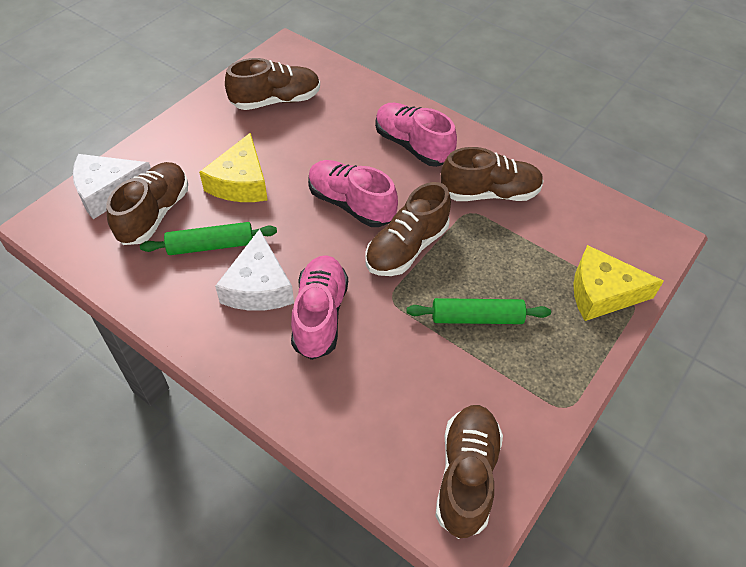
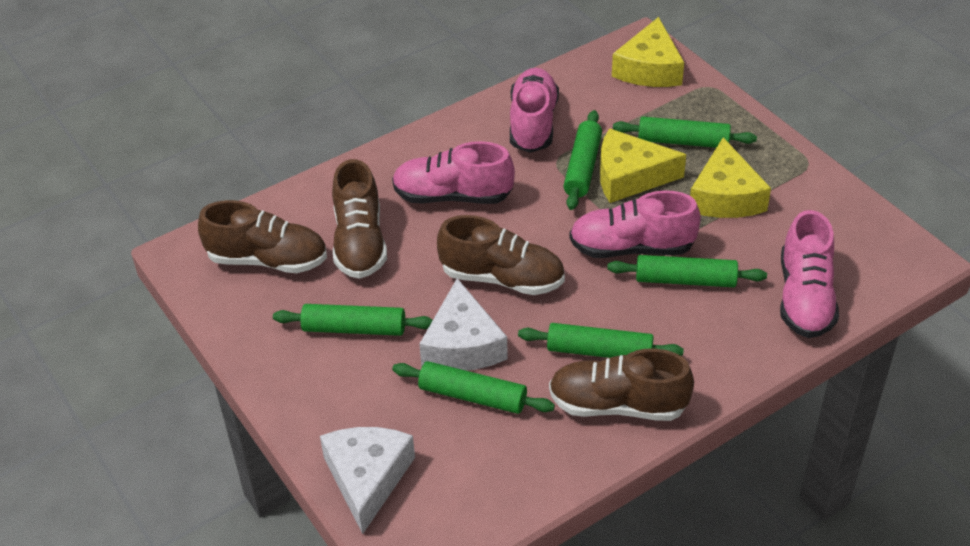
brown shoe: [106,162,188,245] [225,58,320,110] [365,182,451,276] [435,405,503,539] [440,147,544,201] = 5 -> [198,200,327,273] [332,159,387,279] [437,215,565,295] [549,349,694,421] = 4
green rolling pin: [140,222,277,255] [407,298,551,324] = 2 -> [273,304,433,336] [392,361,555,414] [518,323,684,358] [563,110,602,210] [607,255,767,287] [613,117,757,148] = 6
pink shoe: [291,255,348,360] [308,160,398,227] [375,103,457,167] = 3 -> [392,141,515,204] [510,68,559,153] [569,190,701,258] [780,210,839,338] = 4
yellow cheese: [199,132,268,202] [573,245,664,321] = 2 -> [600,128,686,203] [612,17,684,87] [690,137,771,218] = 3

